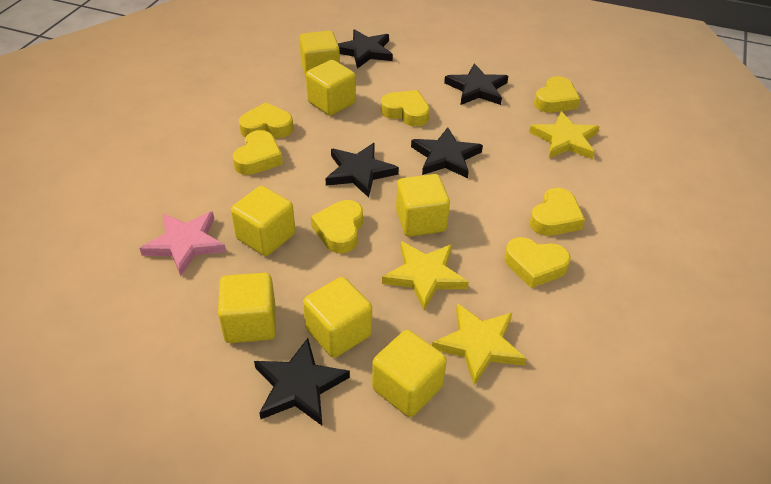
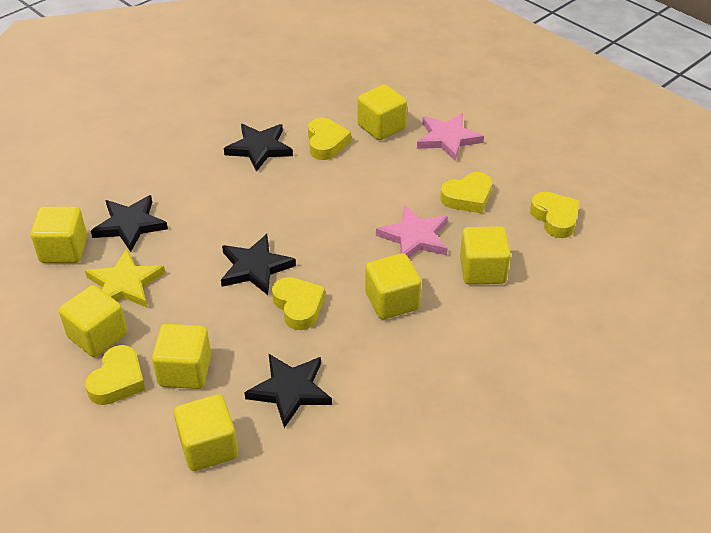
black star: [254,338,350,425] [325,143,399,198] [338,29,393,69] [411,127,483,179] [444,63,508,105] = 5 -> [91,195,168,252] [221,234,296,295] [224,124,293,172] [244,354,332,428] = 4
pink star: [139,212,226,276] = 1 -> [376,205,448,258] [417,113,484,161] = 2
yellow heart: [233,130,283,175] [239,102,294,138] [311,200,363,253] [381,90,430,127] [504,237,571,288] [529,188,585,236] [534,76,580,113] = 7 -> [85,345,146,405] [272,277,325,330] [308,118,351,160] [440,172,492,213] [530,192,580,238] = 5
yellow star: [382,241,469,310] [432,303,527,385] [529,111,599,159] = 3 -> [85,249,165,307] = 1

